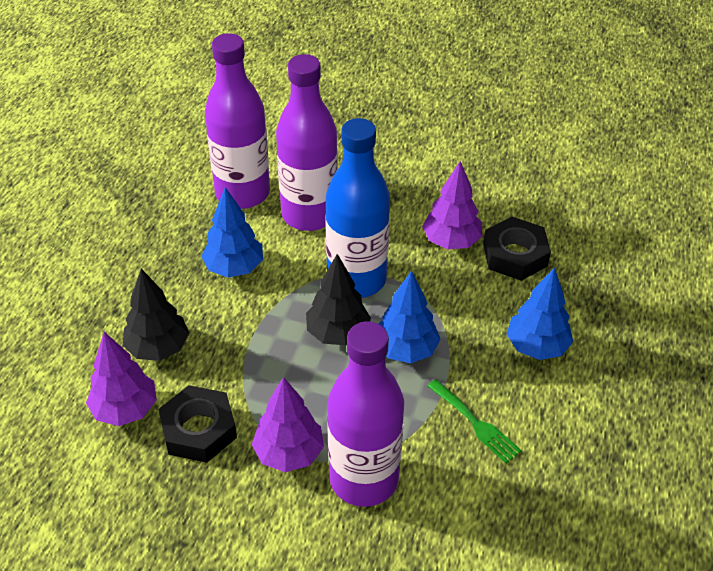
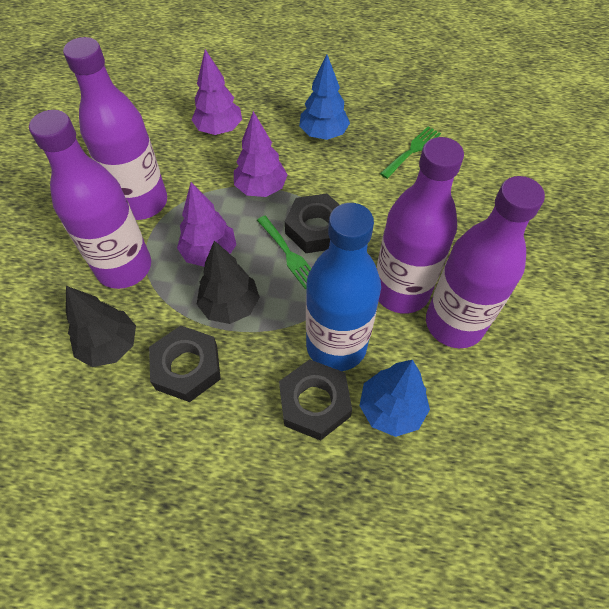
black nut: [158,385,237,463] [483,217,551,281] = 2 -> [149,325,221,402] [279,359,352,441] [285,193,340,253] = 3
blue tree: [201,187,263,278] [378,271,441,363] [507,267,573,360] = 3 -> [299,54,350,140] [359,360,430,437] = 2
green fork: [427,379,522,464] = 1 -> [257,216,311,289] [380,126,441,179] = 2
purple bottle: [205,33,270,209] [276,54,338,231] [327,321,404,507] = 3 -> [29,110,151,289] [63,37,167,220] [377,137,464,314] [426,176,545,348] = 4

